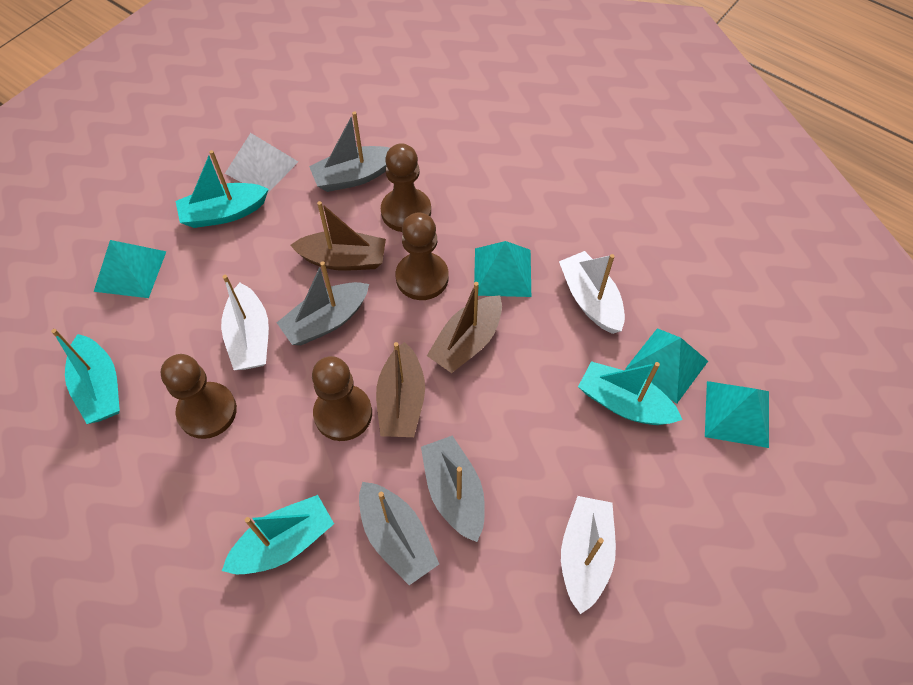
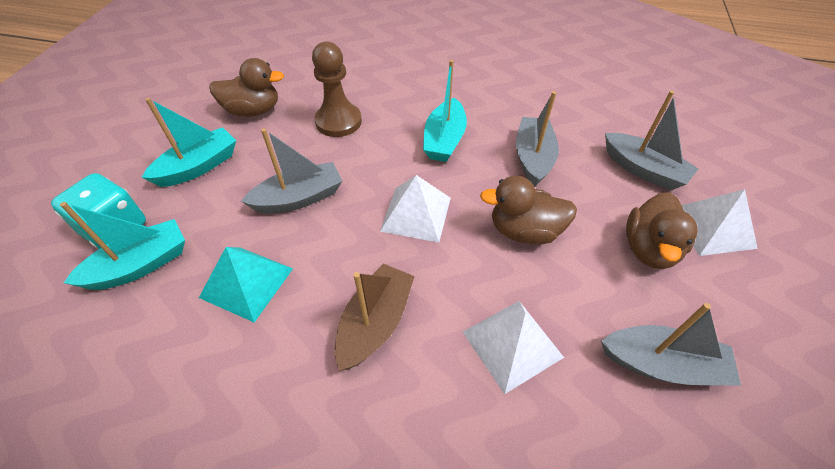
brown boat: [290,201,386,271] [376,342,425,437] [427,282,502,373] = 3 -> [335,264,415,371] = 1
brown duck: none = 0 -> [209,58,284,117] [480,176,577,245] [626,192,698,269] = 3
brown pawn: [161,354,237,439] [312,356,372,441] [381,143,431,232] [396,213,449,300] = 4 -> [312,42,362,137] = 1
turquoise boat: [51,329,120,424] [176,150,269,228] [222,495,334,574] [578,361,682,425] = 4 -> [60,202,185,290] [141,98,236,187] [423,60,467,162] = 3
turquoise dice: none = 0 -> [51,173,146,249] = 1
turquoise pyramid: [94,240,167,298] [474,241,531,297] [625,328,708,404] [705,381,769,448] = 4 -> [199,247,293,322] = 1
white boat: [221,275,269,370] [559,251,625,334] [561,496,616,614] = 3 -> none = 0
white pyramid: [225,133,298,194] = 1 -> [380,175,451,243] [463,301,564,394] [682,189,758,256] = 3

